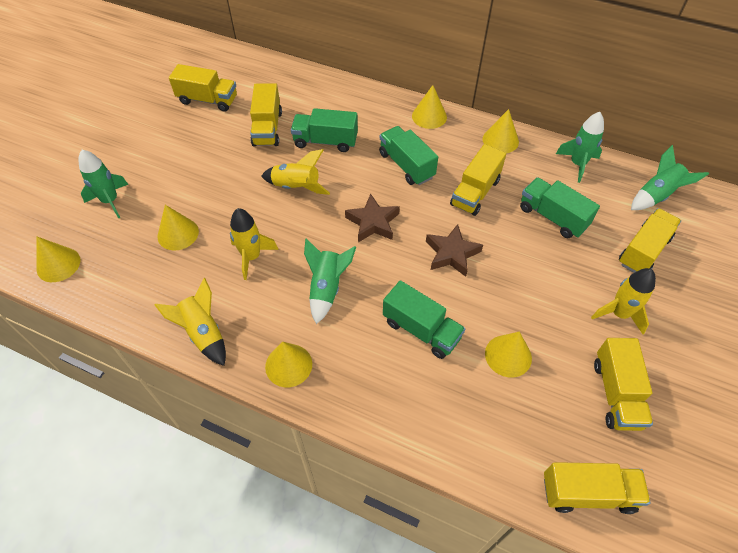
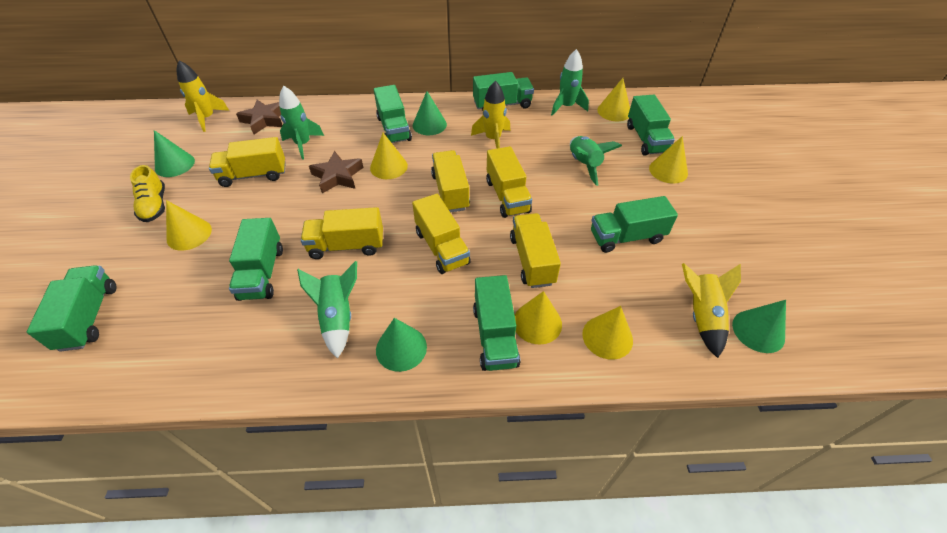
green cone: none = 0 -> [154,130,195,177] [376,318,427,372] [413,91,447,135] [732,300,786,353] = 4
green truck: [291,108,358,152] [379,126,438,185] [383,280,465,359] [520,177,600,238] = 4 -> [27,265,116,352] [229,218,283,301] [374,85,412,143] [473,72,534,111] [473,275,520,371] [591,196,678,253] [627,95,675,156] = 7
yellow rocket: [155,278,226,366] [230,208,279,280] [261,149,330,195] [591,268,656,334] = 4 -> [177,60,229,132] [471,81,510,149] [682,263,741,358] = 3
yellow shoe: none = 0 -> [130,165,165,222] = 1

